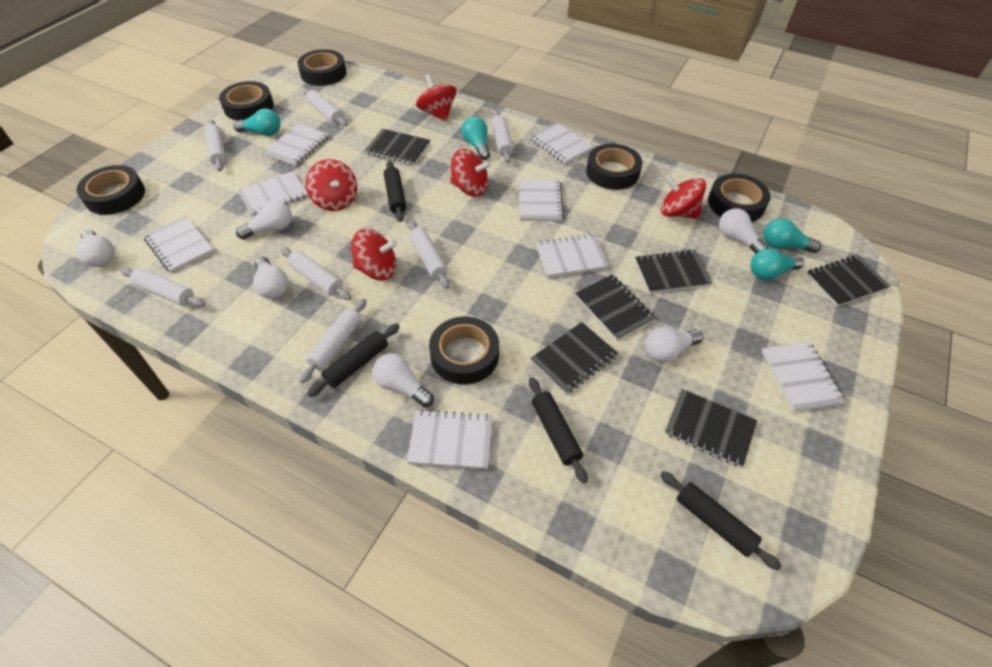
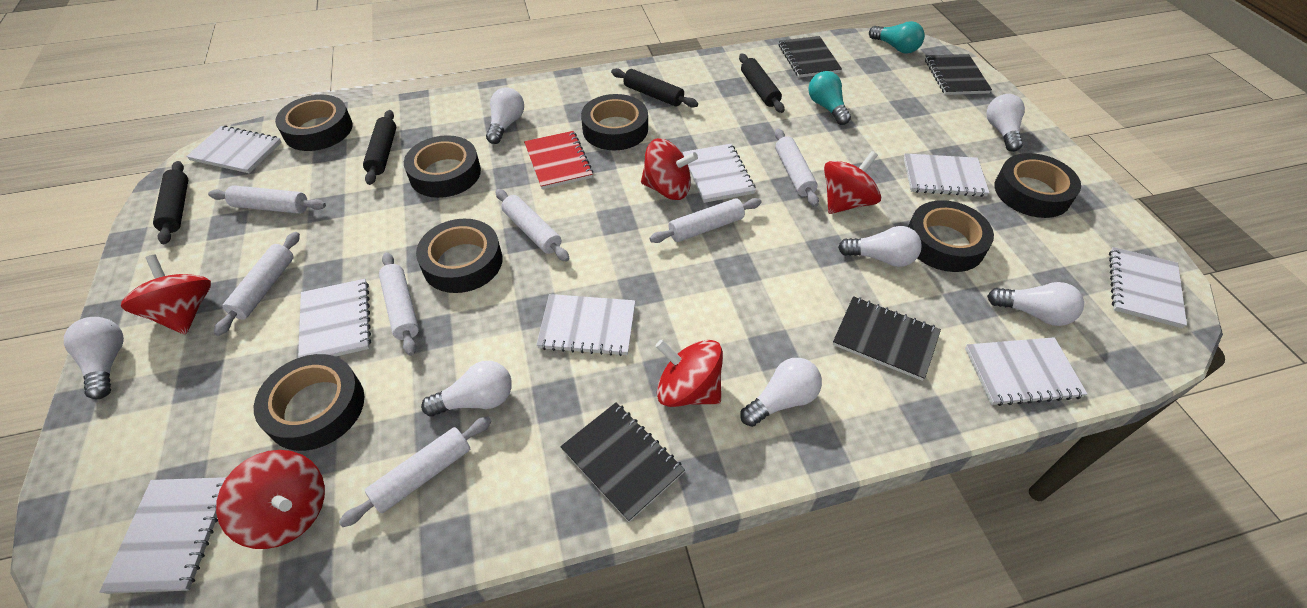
black notebook: [365,129,430,165] [531,322,618,394] [575,274,656,340] [635,249,712,293] [665,389,757,467] [806,255,891,307] = 6 -> [560,403,685,522] [779,36,842,77] [833,296,941,381] [925,54,992,95] = 4
black tape: [76,165,145,215] [219,81,274,121] [298,49,346,86] [429,317,499,384] [586,144,642,190] [708,174,771,222] = 6 -> [254,354,364,451] [275,95,353,151] [404,135,481,198] [416,219,502,293] [581,94,648,150] [908,200,994,272] [994,153,1081,218] = 7
red notebook: none = 0 -> [524,131,593,189] = 1
turquoise light bulb: [233,109,281,136] [462,116,490,160] [750,248,804,280] [763,218,821,253] = 4 -> [808,71,851,125] [869,21,925,54] = 2
white light bulb: [76,230,115,267] [236,200,292,240] [253,256,288,299] [373,353,434,407] [645,327,703,363] [719,208,769,253] = 6 -> [64,317,124,399] [421,361,512,417] [486,87,524,144] [740,358,822,427] [838,226,922,267] [986,94,1025,152] [987,282,1084,326] = 7

